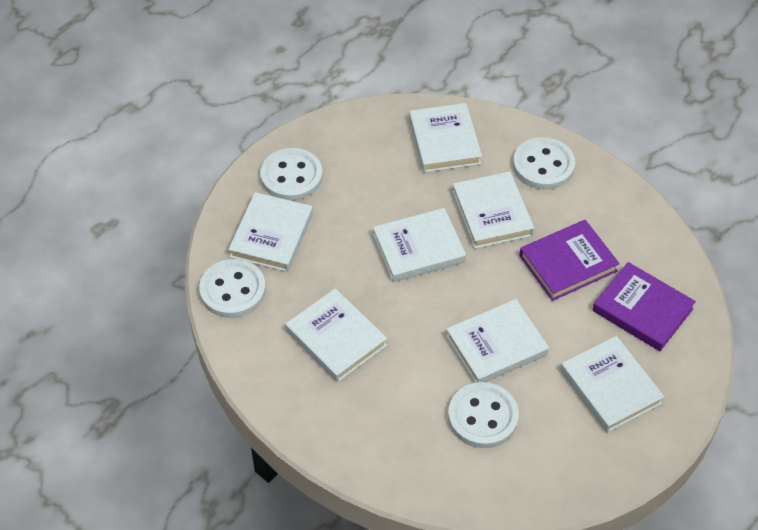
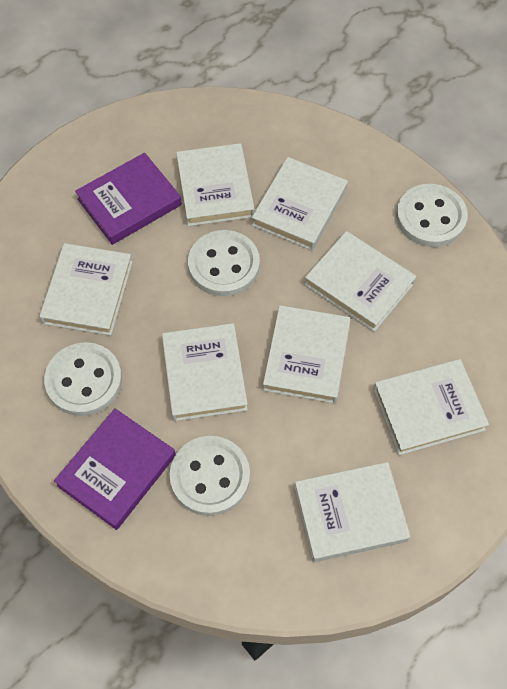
white book: [228,192,313,272] [286,288,387,382] [373,208,466,282] [409,103,482,173] [446,299,549,383] [452,172,534,249] [561,336,664,433] = 7 -> [39,243,133,336] [162,323,248,421] [176,143,255,226] [252,157,348,251] [263,305,351,403] [294,462,410,562] [304,231,416,332] [373,359,489,455] = 8

